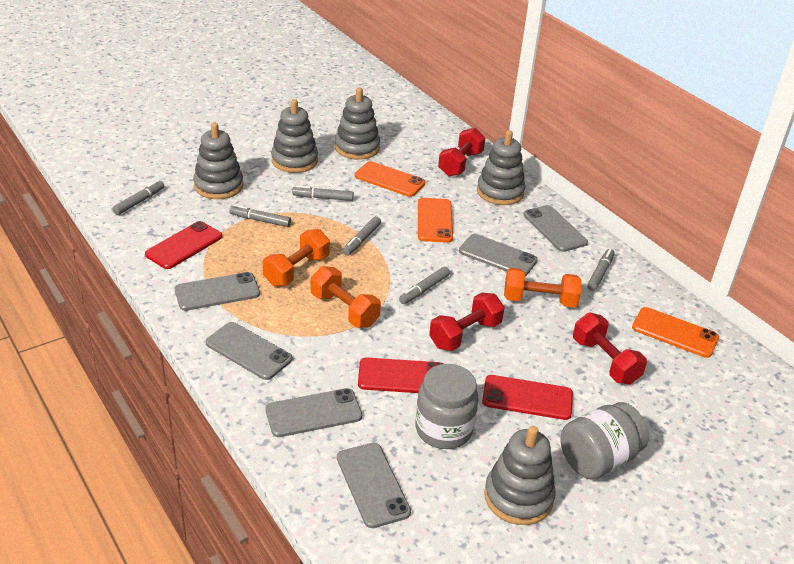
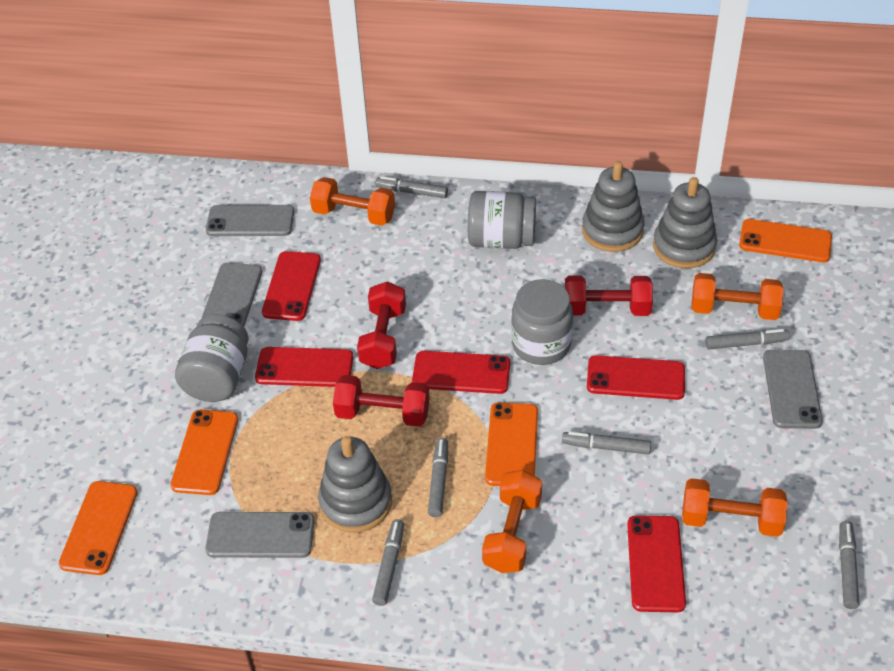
grey jar: [415,364,479,449] [561,402,649,480] = 2 -> [175,315,249,402] [468,191,536,249] [511,279,573,365] = 3
grey phone: [175,272,260,311] [205,322,292,380] [265,388,362,437] [337,443,411,528] [459,234,538,276] [523,205,588,252] = 6 -> [201,262,262,327] [205,512,315,558] [206,205,294,236] [763,350,823,429] = 4
grey stacking toy: [193,123,243,199] [271,99,318,173] [335,88,380,160] [477,130,525,205] [484,426,556,525] = 5 -> [318,436,392,533] [582,161,644,252] [653,177,717,268] = 3
orange dumbbell: [263,229,330,286] [311,266,381,328] [504,268,582,308] = 3 -> [310,177,395,226] [482,470,542,573] [682,478,788,537] [692,273,784,320] = 4
orange phone: [355,161,425,197] [418,198,453,243] [632,307,719,358] = 3 -> [59,481,137,575] [170,410,238,495] [485,402,538,486] [739,219,832,262] = 4
red phone: [145,221,222,269] [358,358,443,393] [482,375,573,420] = 3 -> [255,347,354,387] [262,251,321,321] [412,351,510,394] [587,355,685,400] [627,515,686,612] = 5

